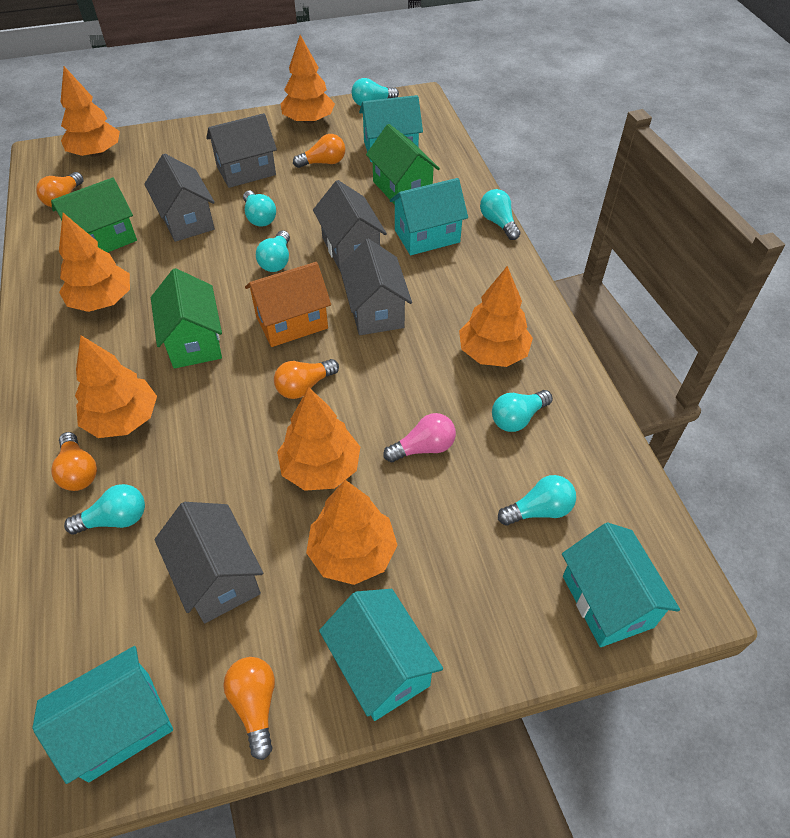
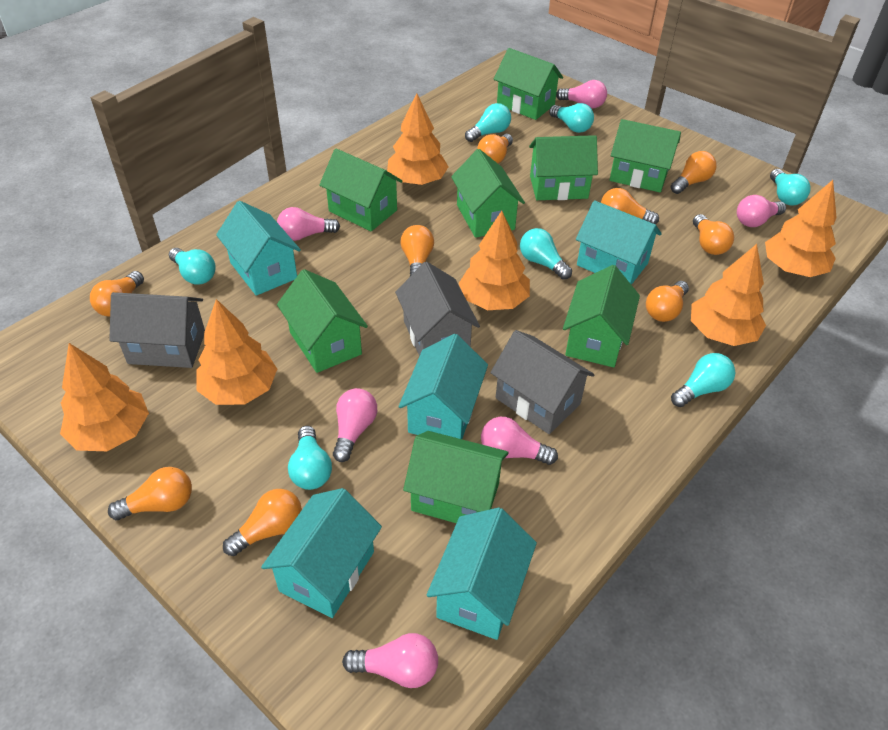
green house: [51,178,137,252] [151,268,222,369] [366,124,440,205] = 3 -> [277,269,368,373] [319,149,403,231] [403,431,509,523] [451,149,525,238] [494,48,563,120] [529,135,598,200] [563,265,640,367] [610,119,681,192] = 8
grey house: [144,153,215,242] [154,502,263,623] [206,113,277,188] [313,180,387,270] [339,238,412,335] = 5 -> [109,292,205,368] [395,262,480,356] [490,330,595,434] = 3
orange house: [245,262,331,347] = 1 -> none = 0
orange light bulb: [36,172,84,207] [51,432,97,491] [223,657,275,760] [274,359,339,399] [293,134,345,168] = 5 -> [90,271,144,317] [108,467,192,520] [223,489,302,556] [400,225,434,276] [477,134,513,163] [601,188,659,224] [646,281,689,322] [670,151,717,194] [693,214,734,255] = 9
orange tree: [59,213,130,312] [61,66,120,157] [75,335,157,438] [277,387,360,491] [281,35,335,124] [306,480,397,585] [459,266,533,367] = 7 -> [60,343,149,451] [197,299,277,405] [387,93,449,185] [459,211,530,310] [691,244,766,346] [765,180,837,277] = 6
pink light bulb: [383,413,456,462] = 1 -> [277,207,340,241] [333,388,377,462] [342,633,438,688] [481,417,558,465] [556,80,607,108] [737,195,786,227] = 6

